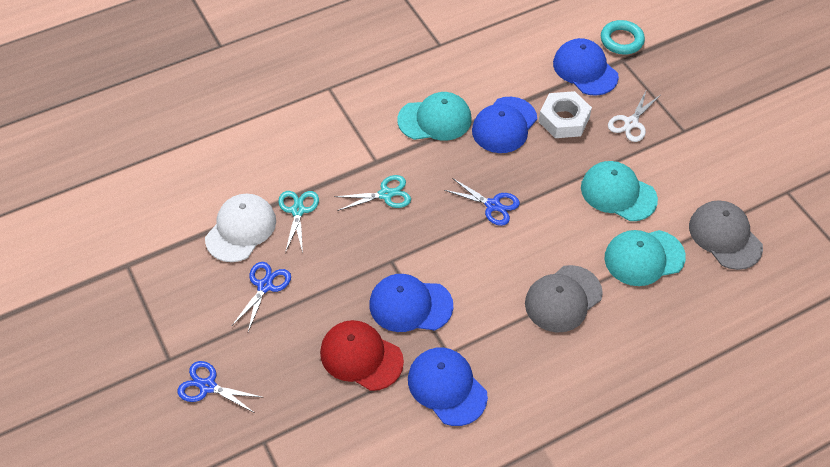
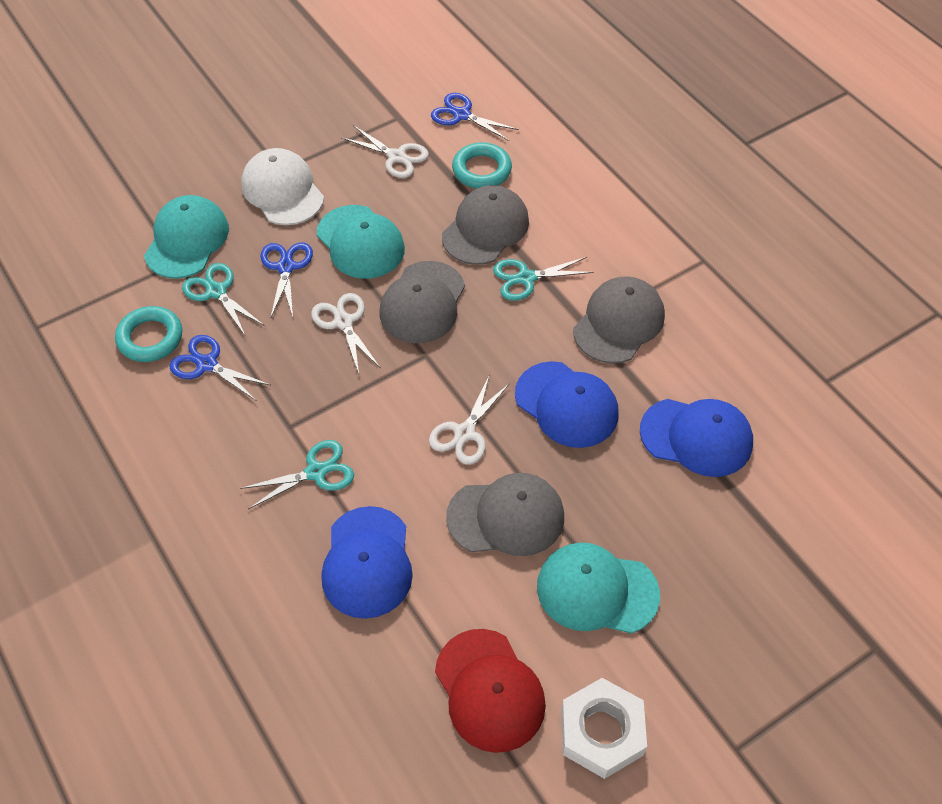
blue cap: [369,274,453,332] [408,347,488,426] [472,97,537,153] [553,38,619,96] = 4 -> [321,506,413,619] [515,361,619,448] [640,399,753,477] = 3
grey cap: [525,265,603,332] [689,200,763,270] = 2 -> [380,261,465,343] [442,185,529,265] [446,473,564,556] [573,276,665,363] = 4
turquoise ring: [601,20,645,55] = 1 -> [115,306,182,362] [452,142,512,188] = 2
turquoise scissors: [278,191,319,253] [334,175,411,211] = 2 -> [182,263,264,335] [240,440,354,509] [493,257,594,301] = 3
white scissors: [608,89,659,142] = 1 -> [311,293,380,374] [341,125,429,178] [429,376,510,465] = 3

